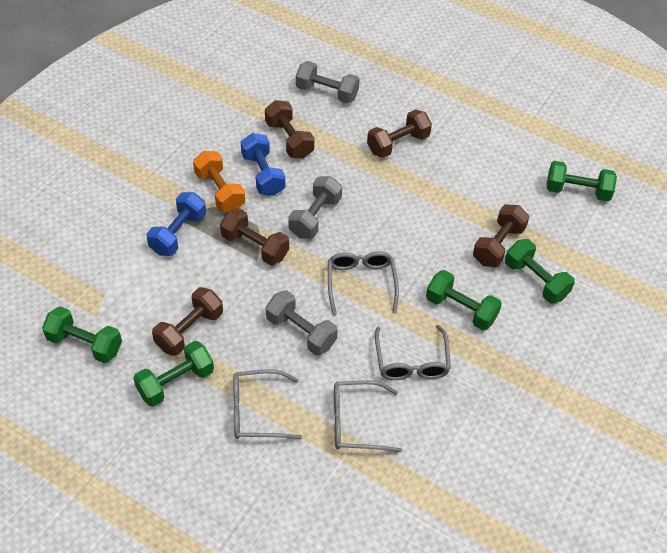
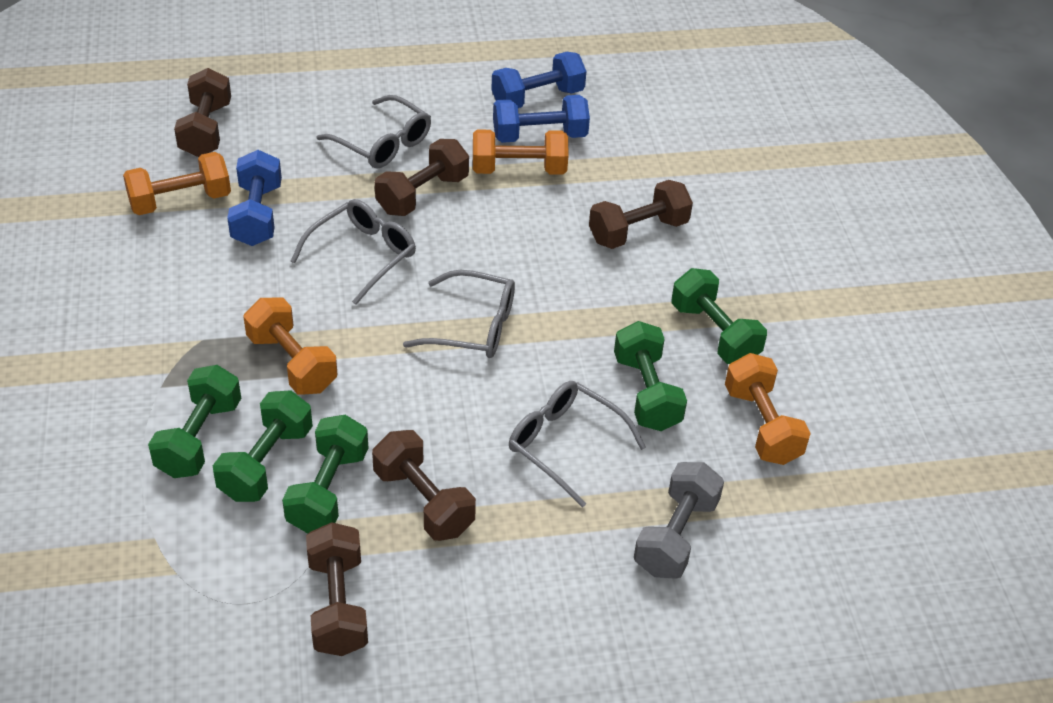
blue dumbbell: [147,192,206,256] [241,133,285,196] = 2 -> [227,150,282,246] [491,52,586,108] [493,95,590,143] = 3
grey dumbbell: [266,290,338,355] [288,176,342,239] [296,61,359,104] = 3 -> [634,462,724,579] = 1
orange dumbbell: [193,151,245,212] = 1 -> [123,152,231,215] [243,298,337,395] [473,130,568,175] [725,353,811,465] = 4

